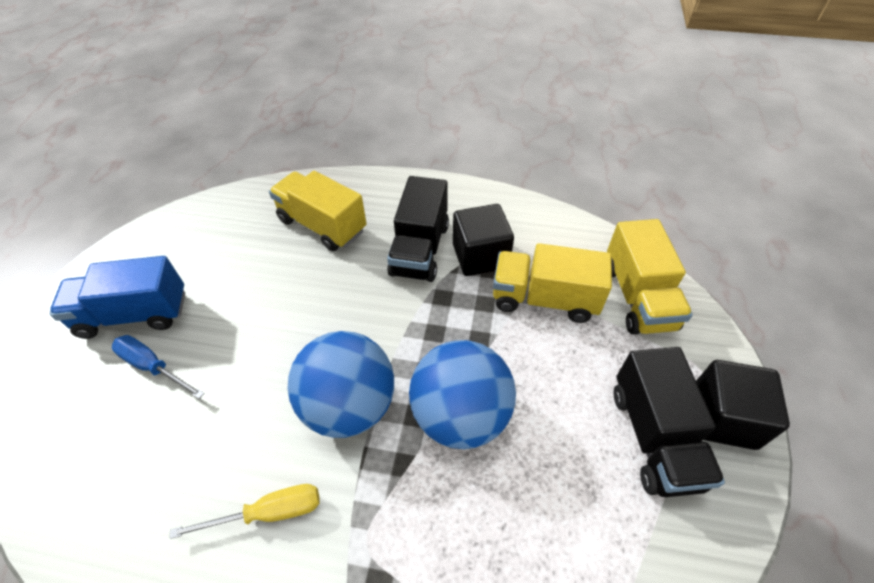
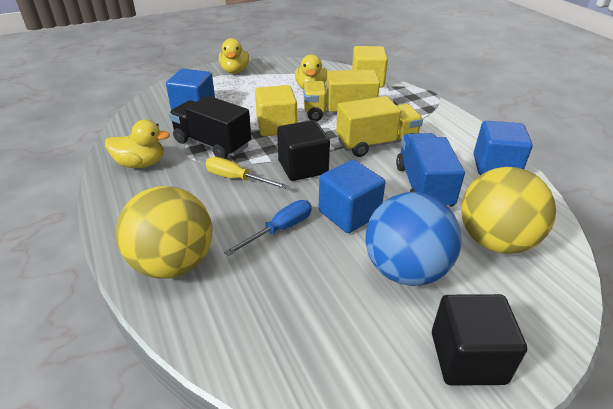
black truck: [387,176,449,282] [614,347,725,497] = 2 -> [169,96,251,159] = 1
blue ball: [288,331,394,438] [409,340,516,449] = 2 -> [366,192,462,286] = 1
blue cube: none = 0 -> [166,69,215,110] [319,160,385,233] [474,121,533,175] = 3
yellow ball: none = 0 -> [116,186,212,279] [461,167,556,254] = 2
yellow cube: none = 0 -> [255,85,297,136] [352,46,388,88] = 2
yellow duck: none = 0 -> [105,119,170,168] [219,38,249,74] [295,54,327,89] = 3
yellow truck: [269,171,367,251] [493,243,612,323] [607,219,693,335] = 3 -> [303,70,380,121] [336,96,423,157] = 2

